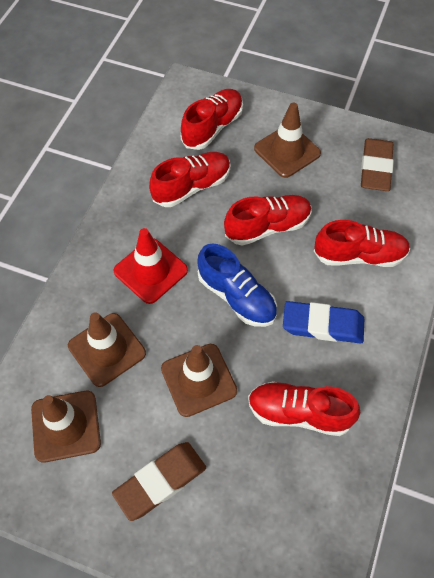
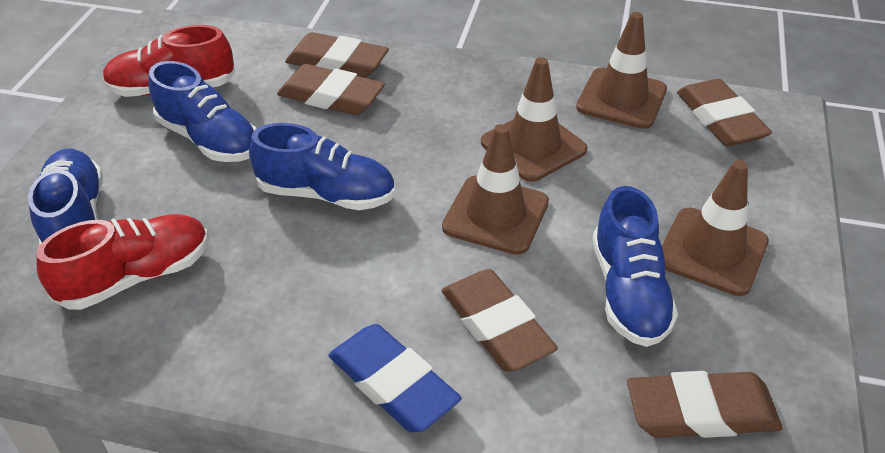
blue shoe: [197,243,277,327] = 1 -> [28,148,103,246] [148,61,256,162] [249,123,395,210] [592,186,678,347] = 4
brown eraser: [112,442,206,521] [361,138,394,191] = 2 -> [277,64,385,115] [285,32,389,78] [442,269,558,371] [627,371,783,438] [677,79,772,146] = 5
red shoe: [149,152,231,207] [181,89,243,150] [224,195,312,246] [248,381,360,436] [314,220,410,267] = 5 -> [36,214,209,310] [103,25,235,97] = 2
red traffic cone: [114,228,188,304] = 1 -> none = 0

